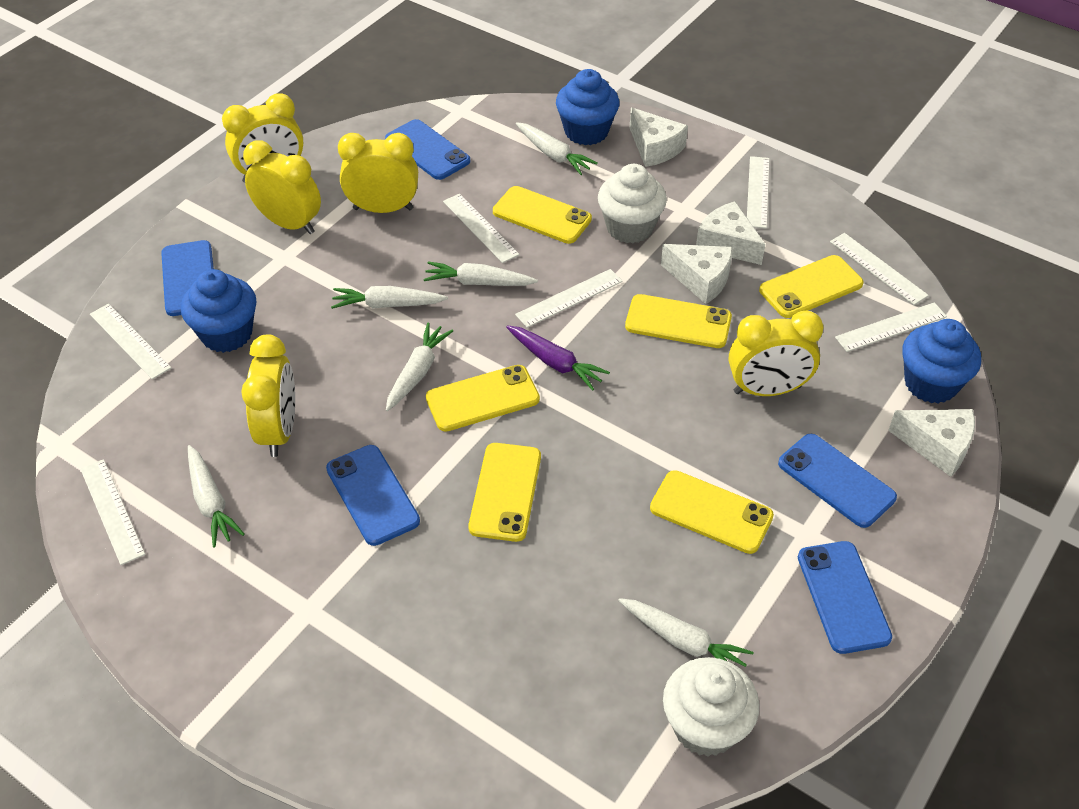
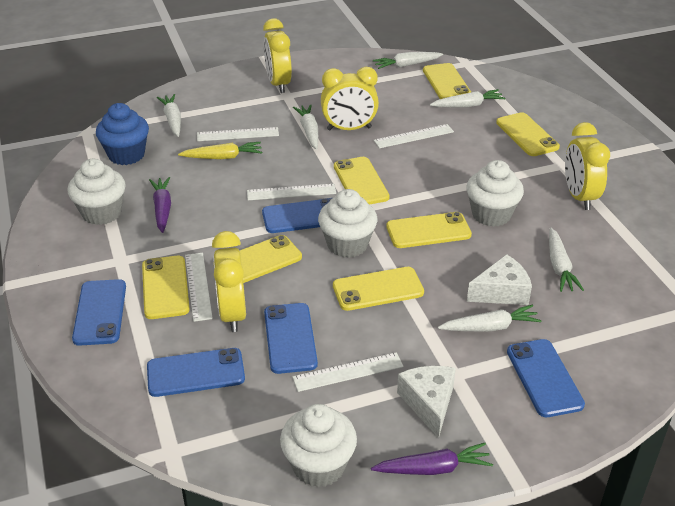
blue cupcake: [181,269,257,353] [556,69,619,145] [902,319,981,404] = 3 -> [96,103,149,165] = 1
purple carrot: [506,325,610,390] = 1 -> [149,177,171,233] [371,443,493,475] = 2
white cheese: [630,107,688,167] [661,244,733,304] [696,201,765,265] [888,409,975,477] = 4 -> [397,366,456,438] [467,254,532,305] = 2
white cupcake: [598,164,667,244] [663,657,759,757] = 2 -> [68,159,126,225] [280,404,357,487] [318,189,377,258] [466,160,524,227] = 4
white ruler: [80,459,145,565] [90,304,172,379] [443,194,520,263] [515,269,623,328] [747,156,770,229] [830,233,929,305] [835,302,947,352] = 7 -> [185,253,213,322] [197,127,279,141] [247,184,336,200] [292,352,404,392] [374,124,454,148] = 5
yellow carrot: none = 0 -> [178,142,262,159] = 1
yellow clock: [222,93,303,183] [241,334,295,457] [243,140,321,234] [338,133,418,213] [729,310,824,396] = 5 -> [212,231,246,332] [263,18,292,93] [321,67,379,130] [565,122,610,210] = 4
yellow phone: [426,365,540,432] [468,443,541,542] [493,186,592,244] [625,294,732,348] [650,470,774,554] [759,255,864,318] = 6 -> [142,256,190,319] [213,235,302,283] [333,267,424,311] [334,157,389,205] [386,212,472,248] [423,63,471,99] [496,112,560,156] = 7

